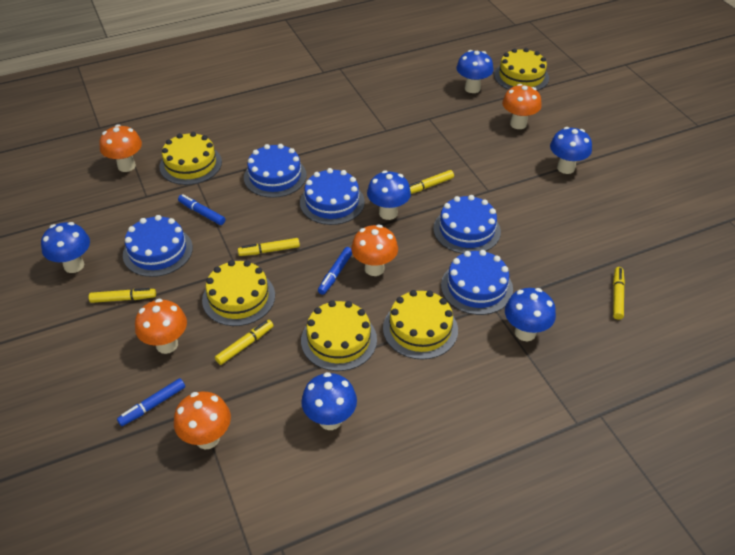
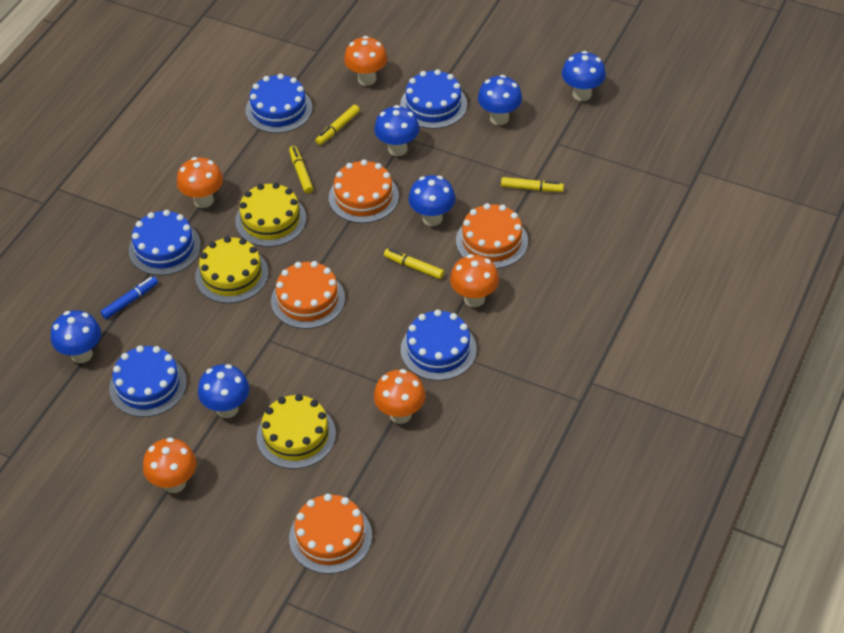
blue marker: [117,378,185,426] [178,194,225,225] [318,247,352,295] = 3 -> [101,276,158,319] = 1
orange cake: none = 0 -> [271,261,345,329] [289,494,372,574] [329,159,399,223] [456,203,528,269] = 4
yellow cake: [159,132,222,185] [202,260,275,326] [301,300,377,371] [383,290,458,359] [494,48,549,91] = 5 -> [195,236,268,303] [235,183,306,247] [257,394,336,469] = 3
yellow marker: [89,288,156,303] [215,320,274,365] [238,238,300,256] [409,170,454,194] [613,267,625,320] = 5 -> [289,146,313,194] [315,105,360,145] [384,249,444,279] [501,177,564,192] = 4

